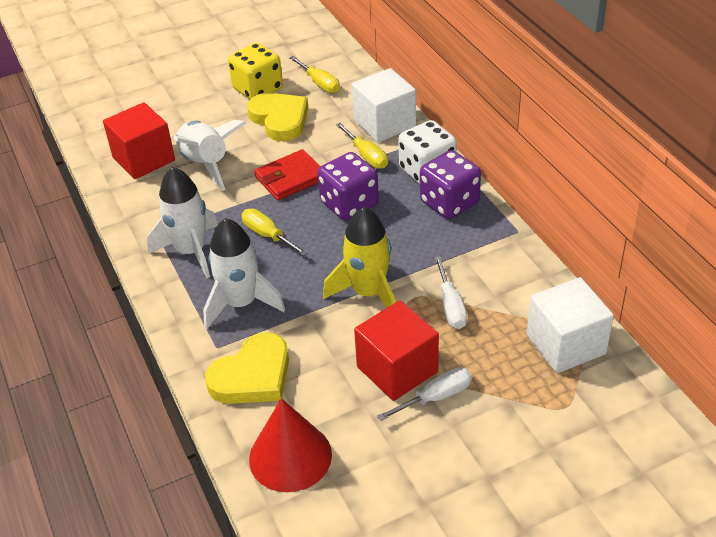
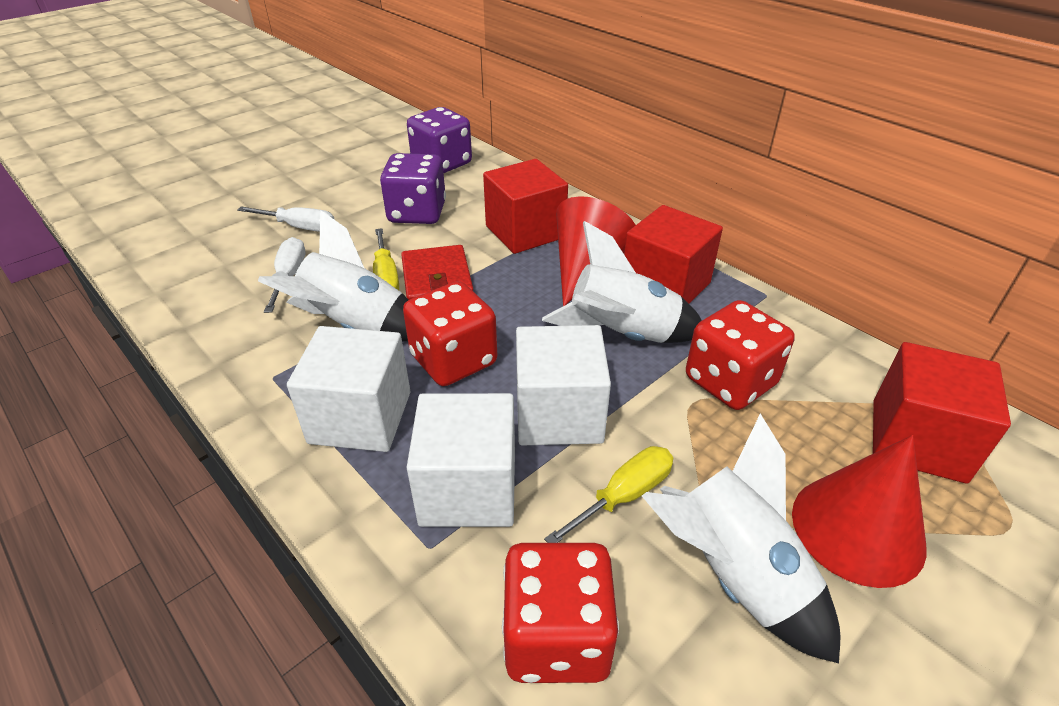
red cone: [249,398,332,492] = 1 -> [556,196,635,306] [792,435,927,588] = 2
red cube: [103,102,175,179] [354,300,439,401] = 2 -> [483,159,568,254] [624,205,723,304] [873,342,1011,484] = 3
red dice: none = 0 -> [403,281,497,386] [502,543,619,683] [686,300,795,410] = 3
white cube: [352,68,416,143] [527,277,614,373] = 2 -> [287,326,410,452] [406,393,515,527] [516,325,611,445] = 3
white dice: [398,120,457,184] = 1 -> none = 0
yellow dice: [228,43,283,99] = 1 -> none = 0
yellow heart: [205,332,289,404] [247,93,308,141] = 2 -> none = 0
yellow rocket: [323,207,396,308] = 1 -> none = 0
yellow screwdriver: [241,209,308,256] [289,56,340,93] [336,123,388,169] = 3 -> [373,228,399,290] [544,446,673,543] = 2

